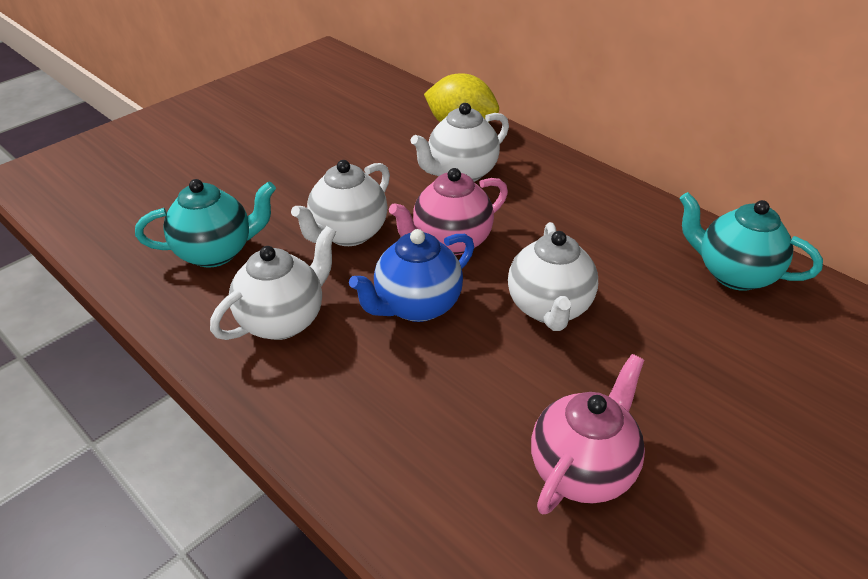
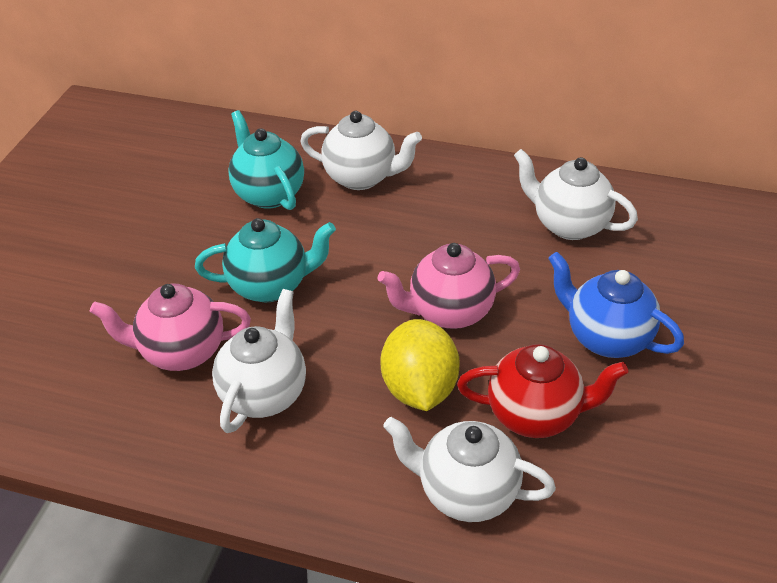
red teapot: none = 0 -> [457,344,628,438] = 1

